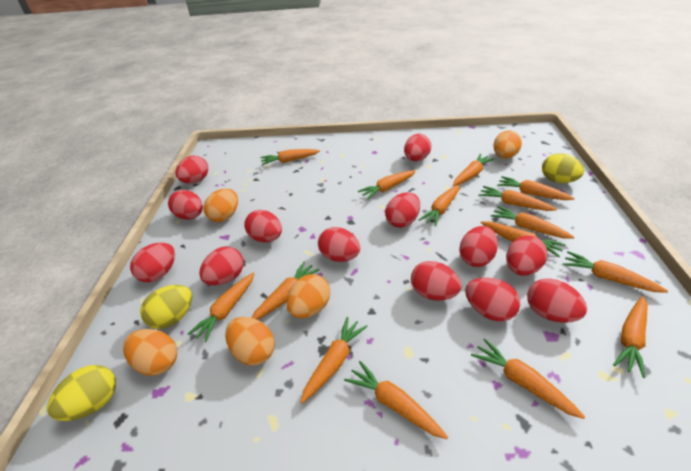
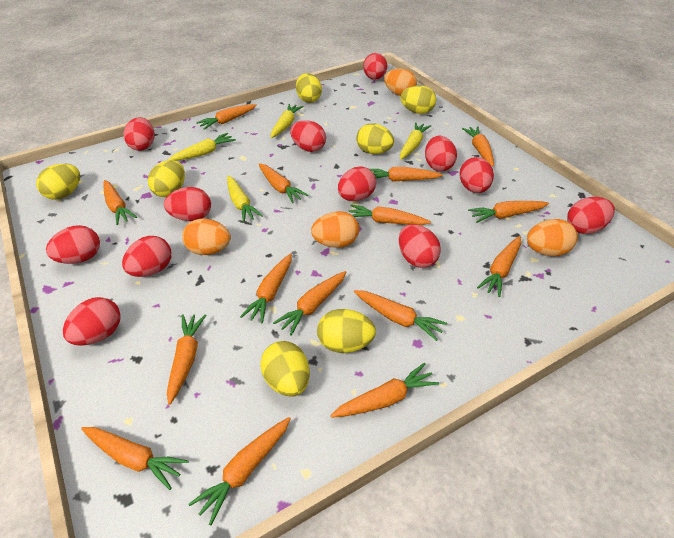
orange egg: [123,329,177,376] [203,188,238,222] [225,317,275,366] [286,274,330,318] [494,130,522,159] = 5 -> [182,219,231,255] [311,211,359,248] [384,68,417,96] [527,219,578,256] = 4
red egg: [130,243,175,282] [168,190,203,220] [175,156,208,183] [199,247,244,285] [244,210,282,242] [318,227,360,262] [385,192,420,228] [404,134,431,161] [411,261,462,301] [459,226,498,267] [465,277,520,321] [506,236,547,276] [527,278,587,323] = 13 -> [46,225,100,264] [63,297,121,346] [122,236,171,277] [123,117,154,151] [164,187,211,221] [290,120,326,152] [338,167,376,201] [363,53,387,80] [399,224,441,268] [425,136,457,172] [460,157,494,193] [567,197,615,234] = 12
yellow carrot: none = 0 -> [168,133,236,161] [227,176,263,223] [271,104,304,138] [400,122,431,160] = 4
yellow egg: [47,365,116,421] [140,285,192,329] [542,153,584,183] = 3 -> [36,164,80,200] [148,160,185,197] [260,341,310,397] [296,73,322,103] [317,309,376,353] [356,123,394,154] [401,85,436,114] = 7

